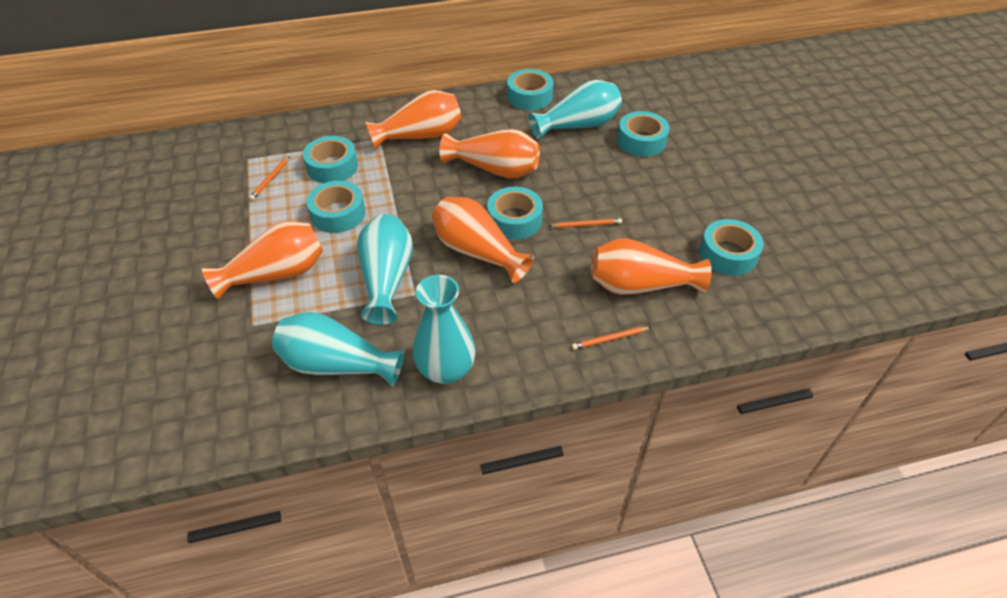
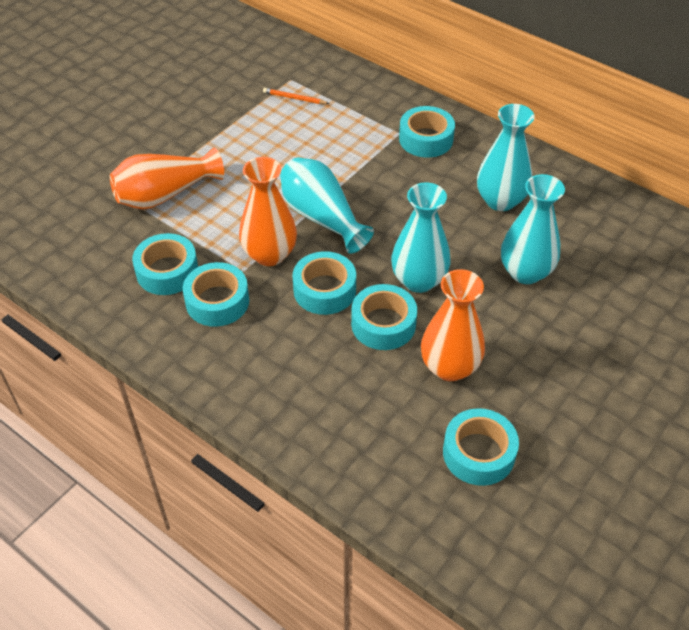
orange pencil: [249,156,290,200] [549,218,622,228] [572,327,651,350] = 3 -> [263,88,330,104] = 1
orange vase: [202,221,323,300] [365,90,462,149] [432,197,534,283] [439,129,540,179] [591,238,712,295] = 5 -> [110,148,224,209] [239,157,297,266] [421,269,485,381] = 3

